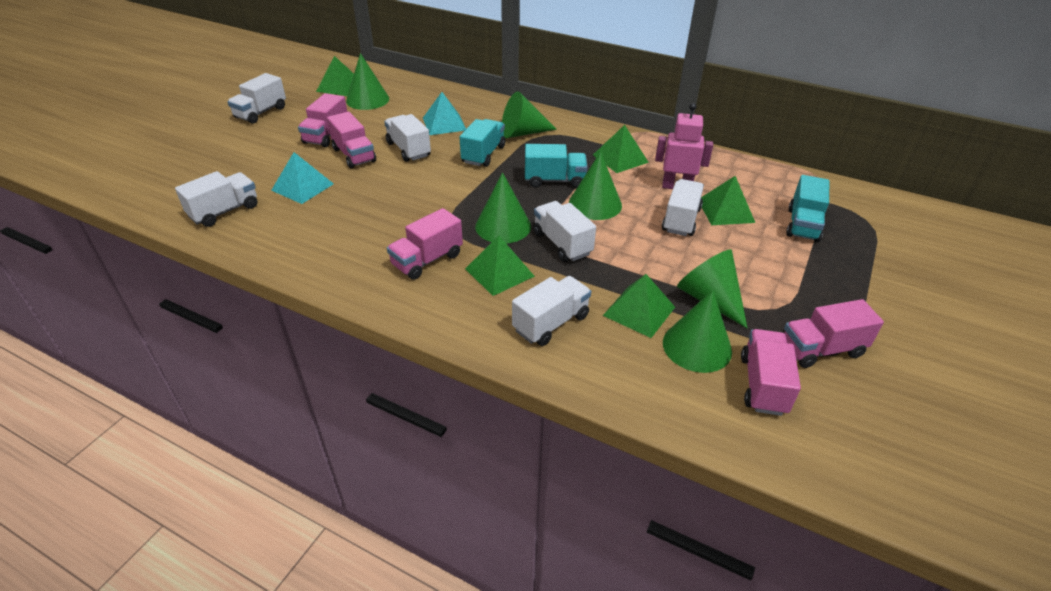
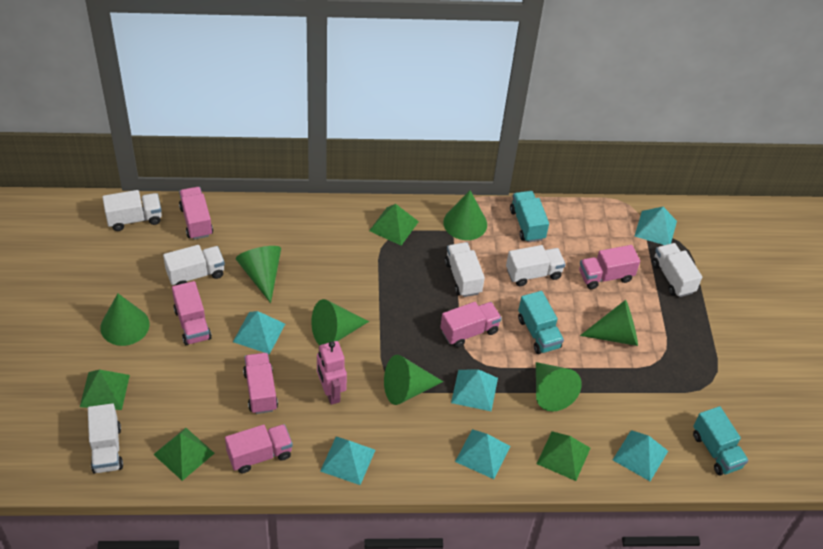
green cone: [346,53,389,110] [475,172,531,243] [502,92,557,138] [569,152,622,220] [663,290,732,373] [677,249,747,328] = 6 -> [100,293,150,346] [236,246,281,303] [311,299,369,345] [384,355,444,405] [443,190,487,240] [536,362,582,411] [580,300,638,346] = 7
green pyramid: [316,56,354,96] [465,236,535,296] [593,125,649,173] [603,274,675,338] [701,176,755,225] = 5 -> [80,370,130,410] [153,428,215,481] [369,204,419,246] [537,431,590,481] = 4
pink truck: [298,93,347,147] [327,112,376,169] [387,208,463,280] [741,329,801,416] [784,299,884,368] = 5 -> [172,281,212,345] [179,187,213,240] [225,424,293,473] [243,353,278,414] [440,302,502,347] [579,245,640,289] = 6
turquoise pyramid: [271,152,334,204] [423,92,466,135] = 2 -> [233,311,285,354] [320,437,375,485] [451,369,498,411] [455,429,510,479] [613,430,668,481] [635,207,677,245] = 6

